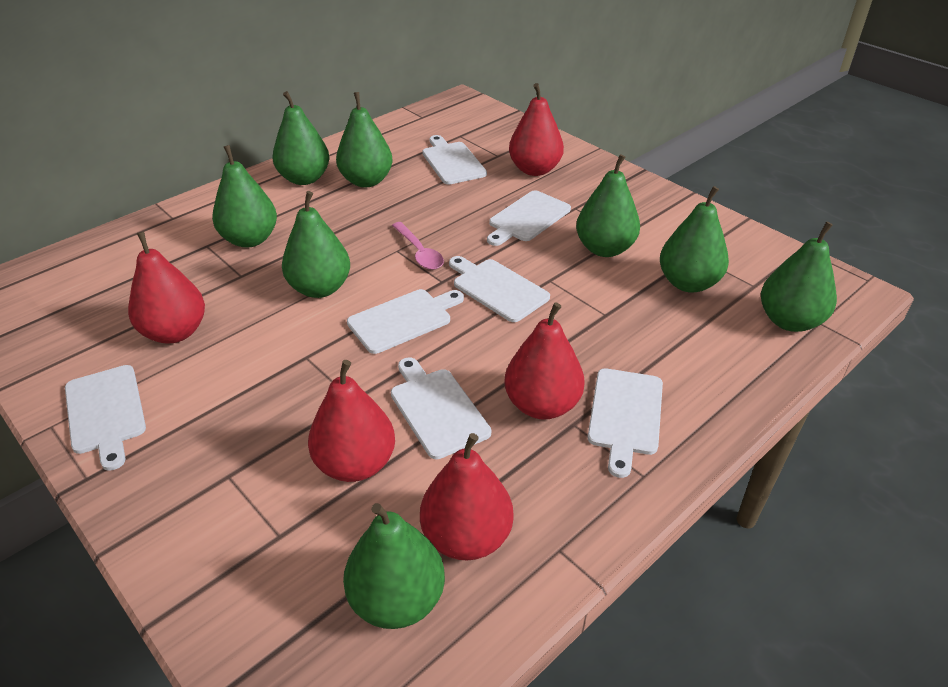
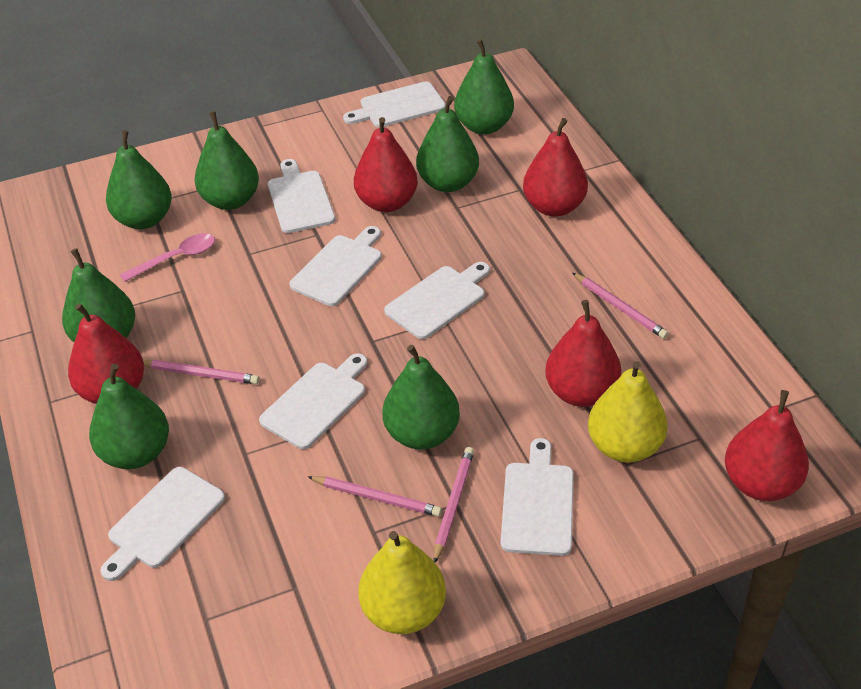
green pear: [212,145,277,248] [273,91,329,185] [282,191,350,298] [336,92,393,187] [343,503,445,629] [576,154,640,257] [660,186,729,293] [761,222,837,332] = 8 -> [62,248,135,342] [89,364,169,469] [106,130,172,229] [195,111,259,210] [382,345,460,449] [416,96,479,192] [454,39,514,134] = 7
pink pencil: none = 0 -> [143,360,259,384] [308,476,442,517] [434,447,474,563] [573,273,669,339] = 4
yellow pear: none = 0 -> [358,531,446,634] [588,361,668,463] = 2

